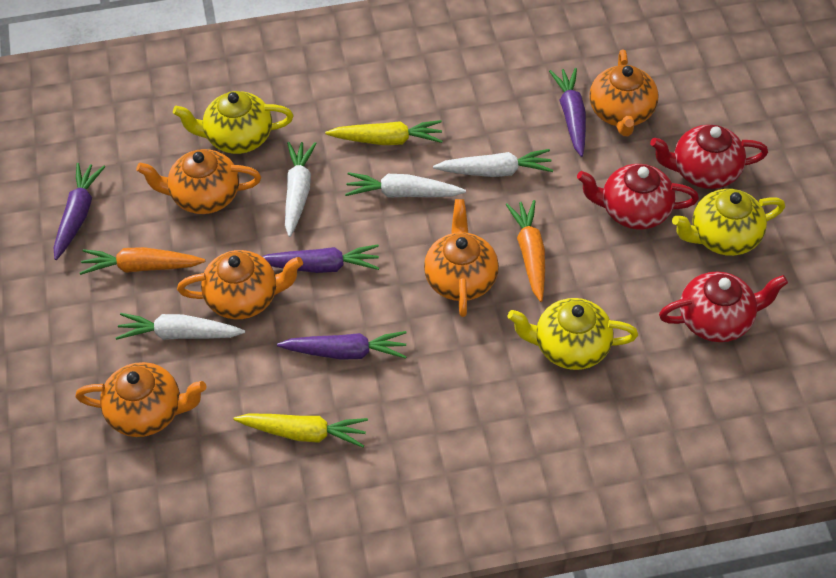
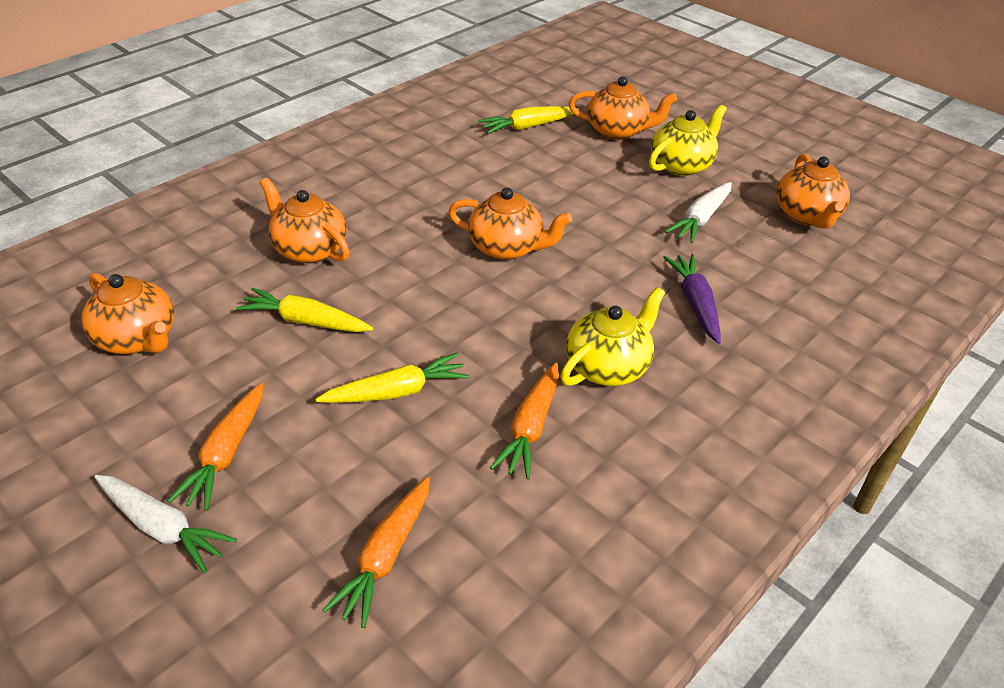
orange carrot: [80,247,205,275] [506,200,545,302] = 2 -> [168,383,263,511] [322,477,430,628] [490,363,559,480] = 3
purple carrot: [54,163,105,260] [262,245,379,273] [277,331,407,360] [549,68,586,157] = 4 -> [663,254,721,344] = 1
red teapot: [577,164,699,230] [650,125,768,189] [659,271,788,342] = 3 -> none = 0
white carrot: [115,313,245,340] [285,142,317,237] [345,172,466,198] [433,149,553,177] = 4 -> [94,475,237,573] [665,182,732,243] = 2
yellow carrot: [234,413,368,448] [325,120,442,145] = 2 -> [236,287,373,332] [316,352,470,403] [478,106,579,134] = 3
yellow teapot: [173,91,293,154] [508,298,638,370] [672,189,785,256] = 3 -> [560,287,665,386] [649,105,727,176] = 2

